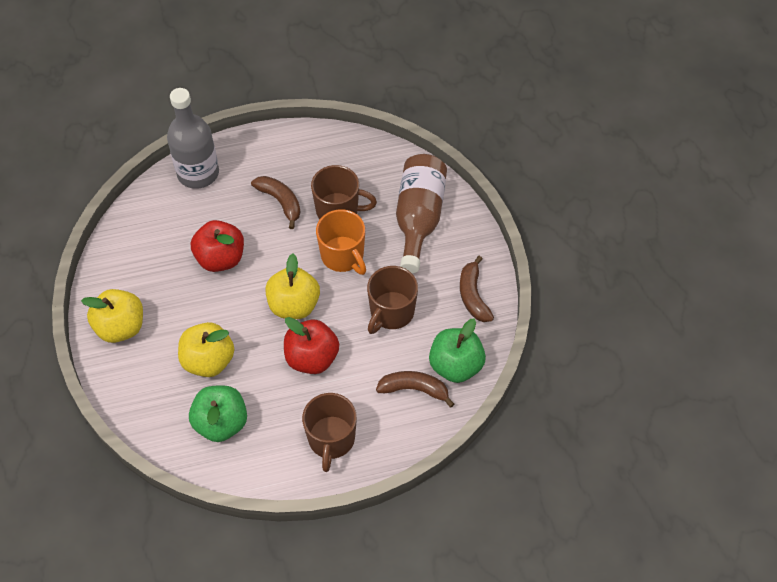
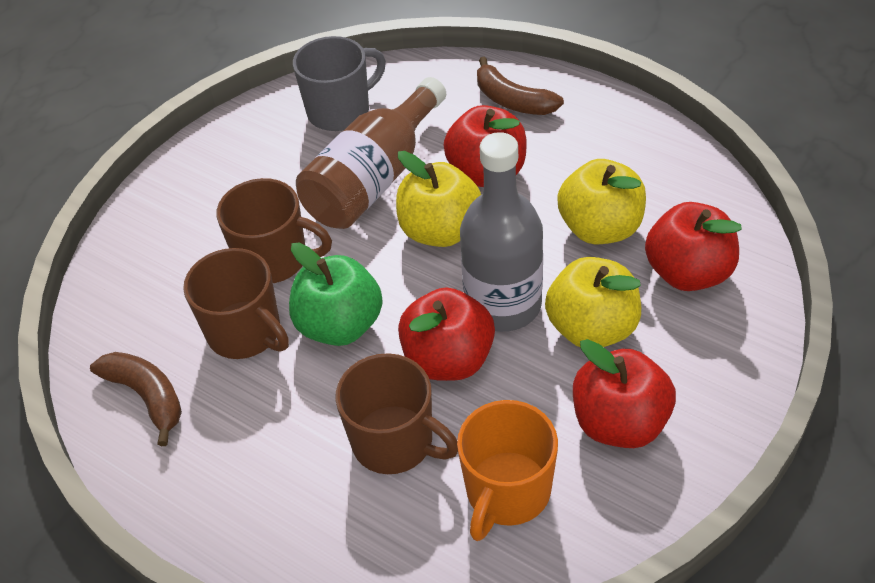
brown banana: [251,176,301,229] [376,371,454,408] [460,256,494,322] = 3 -> [90,352,182,446] [477,57,564,115] = 2
green apple: [189,386,247,442] [429,318,486,383] = 2 -> [289,243,383,346] = 1
grey mug: none = 0 -> [293,36,386,131] = 1
red apple: [191,220,244,272] [284,317,339,374] = 2 -> [398,287,495,381] [444,105,527,187] [573,339,676,448] [645,202,742,291] = 4

